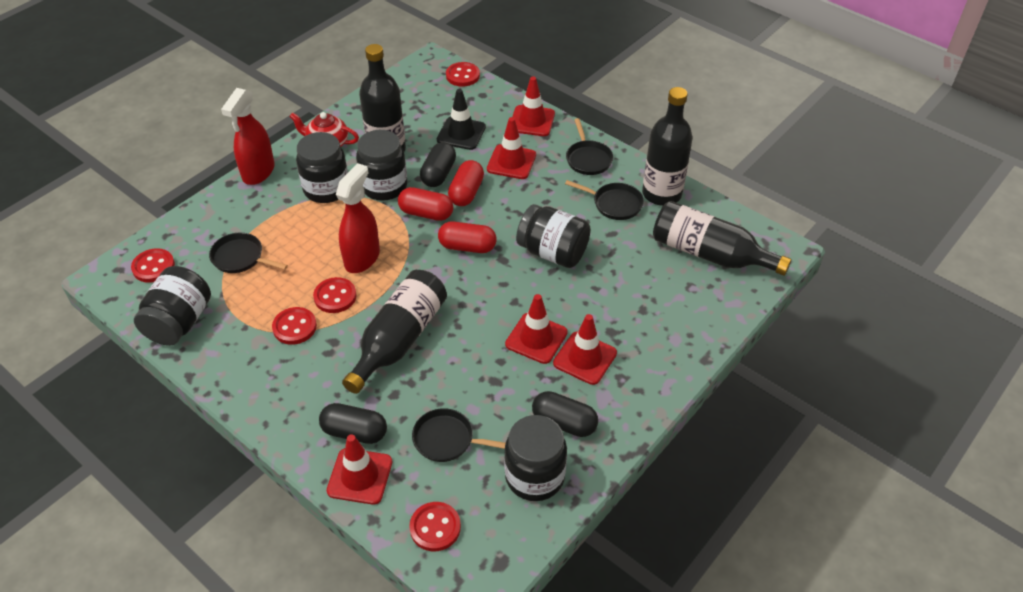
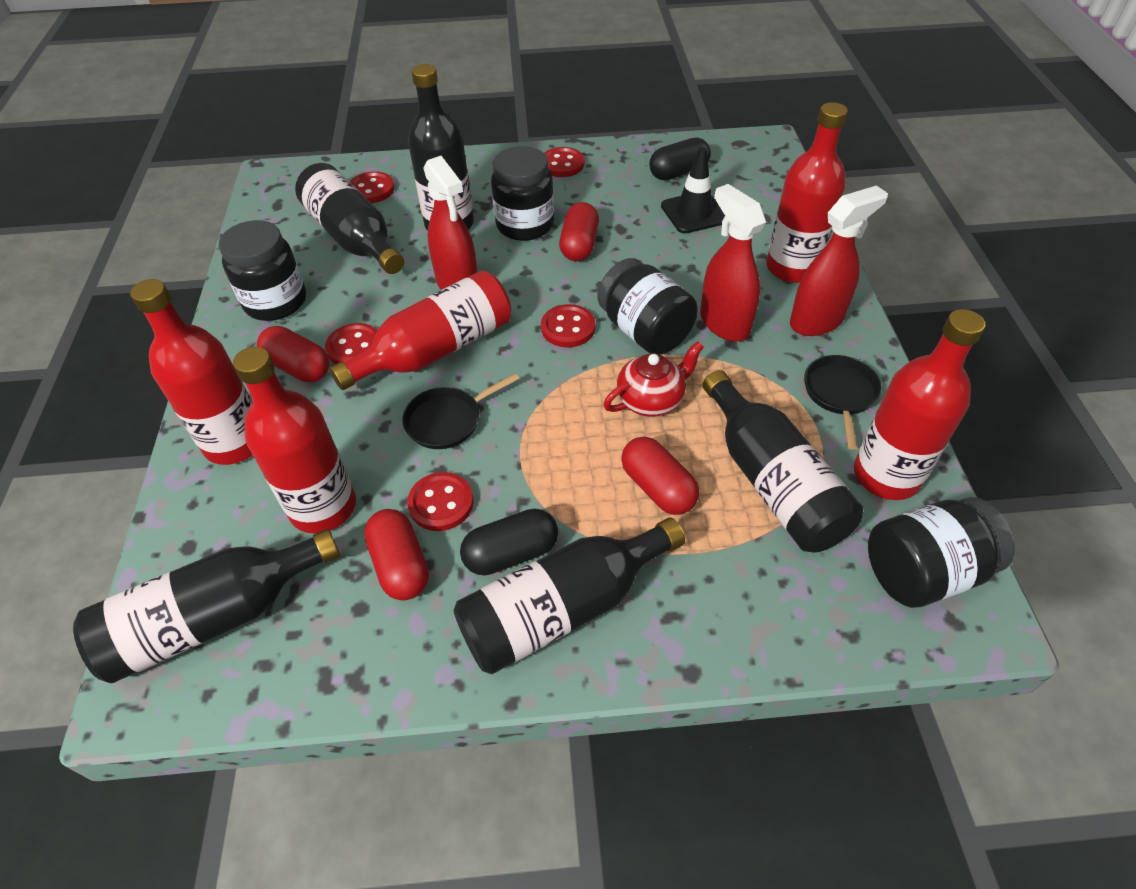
black bottle: [342,270,447,394] [359,44,406,152] [642,87,693,206] [653,201,792,276] = 4 -> [73,529,340,683] [295,163,404,274] [408,64,474,231] [454,517,685,674] [703,370,863,553] = 5
black capsule: [319,403,387,444] [420,142,456,187] [532,391,598,437] = 3 -> [460,509,558,575] [649,138,711,180] = 2
black jar: [134,266,211,346] [296,132,348,203] [356,130,407,201] [504,415,567,501] [516,204,591,268] = 5 -> [219,220,306,321] [491,146,554,241] [597,258,698,355] [868,497,1015,608] = 4
black pan: [209,233,288,273] [412,408,505,462] [565,180,644,220] [566,118,613,175] = 4 -> [403,373,519,449] [804,355,882,450] = 2
red bottle: none = 0 -> [130,279,253,465] [233,347,356,534] [329,270,511,390] [766,102,848,283] [854,309,985,500] = 5
red capsule: [398,187,453,221] [438,222,497,253] [448,160,484,206] = 3 -> [257,326,330,382] [364,509,429,601] [559,202,599,261] [621,436,699,515] = 4
red spray bottle: [221,88,275,185] [336,163,380,273] = 2 -> [423,156,477,290] [700,184,766,341] [790,185,888,336] = 3
red traffic cone: [327,434,392,505] [487,117,536,179] [505,294,568,364] [512,77,555,136] [553,314,617,385] = 5 -> none = 0

